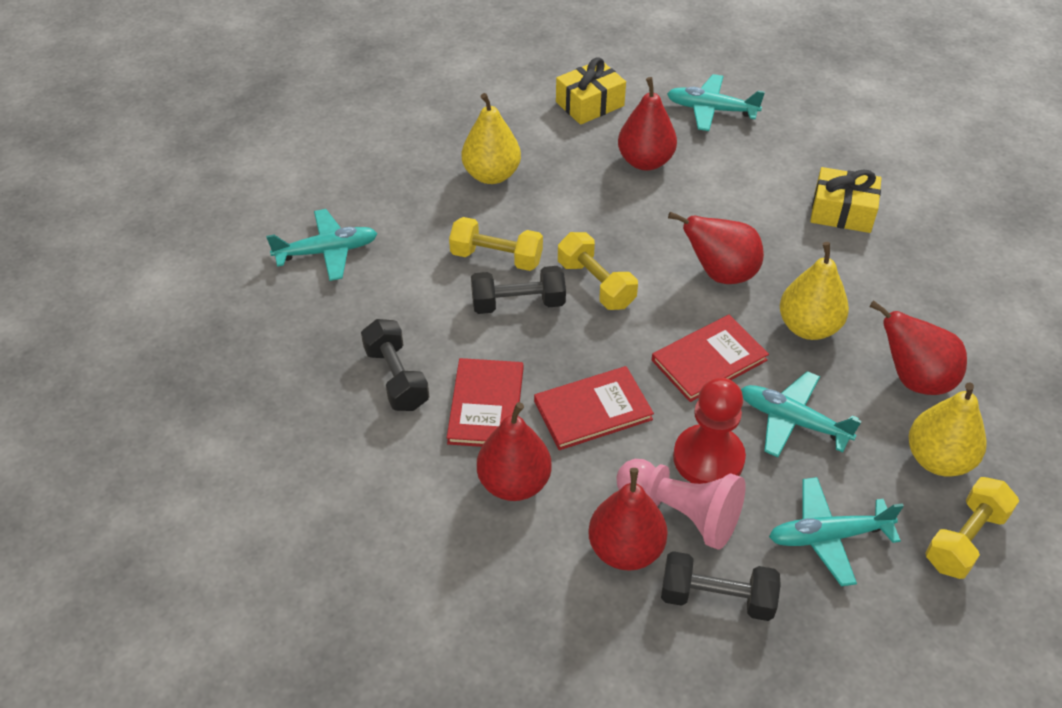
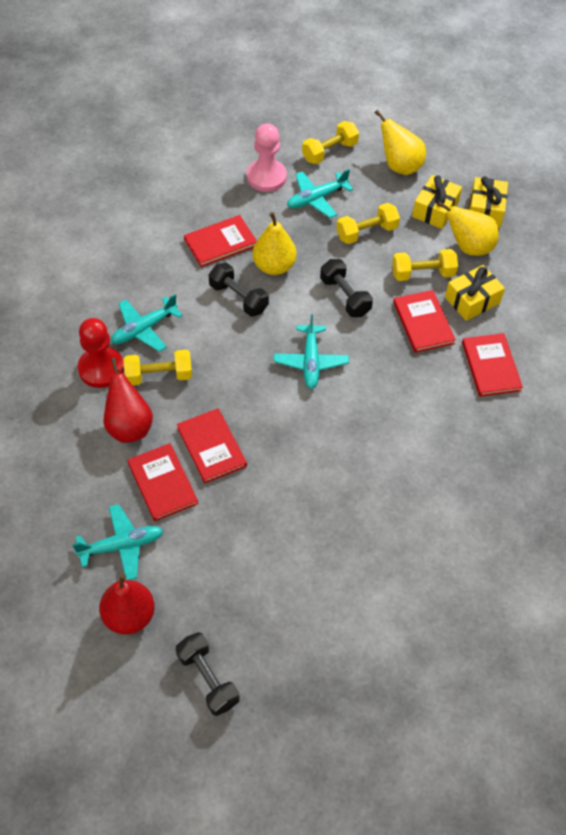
red book: [447,358,523,447] [534,366,654,450] [652,315,769,402] = 3 -> [127,443,198,521] [177,408,247,483] [184,215,257,267] [393,290,456,353] [462,333,523,397] = 5
red pear: [477,402,552,501] [588,468,668,571] [618,77,677,171] [668,212,764,284] [869,300,967,395] = 5 -> [99,574,155,634] [103,358,153,443] = 2
yellow dumbbell: [449,217,543,271] [558,232,638,310] [925,477,1019,579] = 3 -> [123,349,192,385] [302,121,359,164] [337,203,400,244] [392,249,458,281] = 4
yellow gift: [556,57,626,125] [810,167,881,233] = 2 -> [412,175,462,229] [445,265,505,321] [469,176,508,227] = 3

